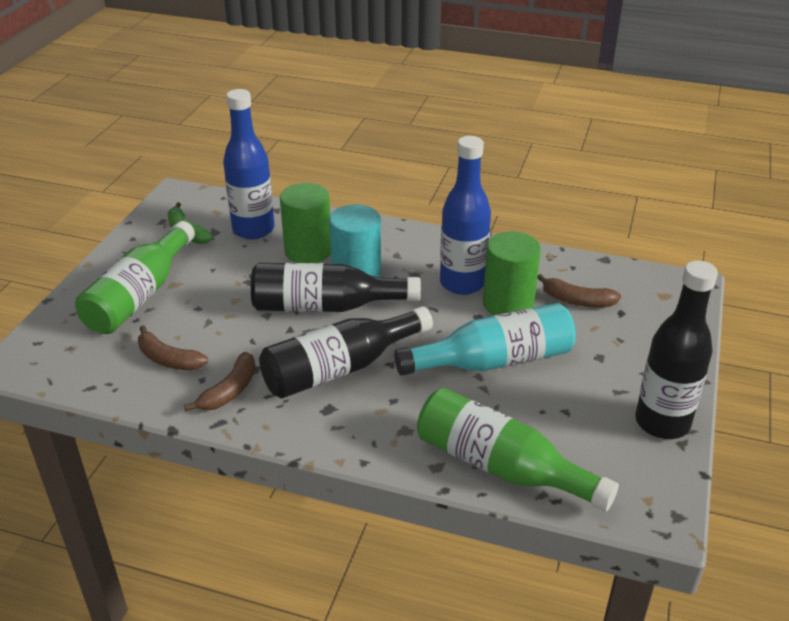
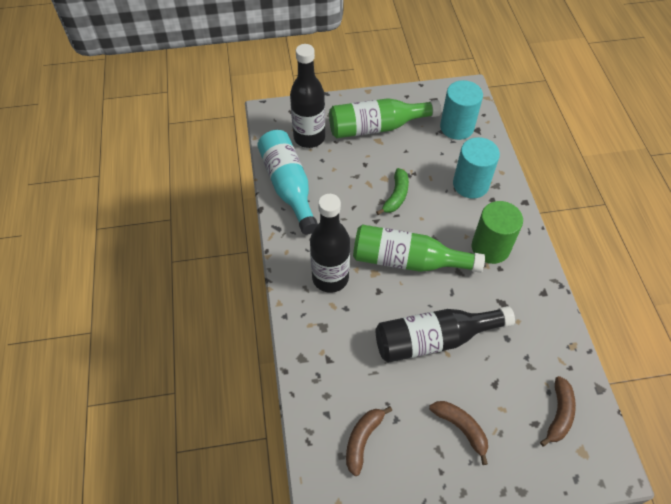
blue bottle: [223,89,275,239] [440,136,491,295] = 2 -> none = 0
green cylinder: [280,183,331,263] [483,232,541,315] = 2 -> [472,201,523,264] = 1
turquoise cylinder: [329,205,381,277] = 1 -> [440,80,483,140] [453,137,500,199] = 2

